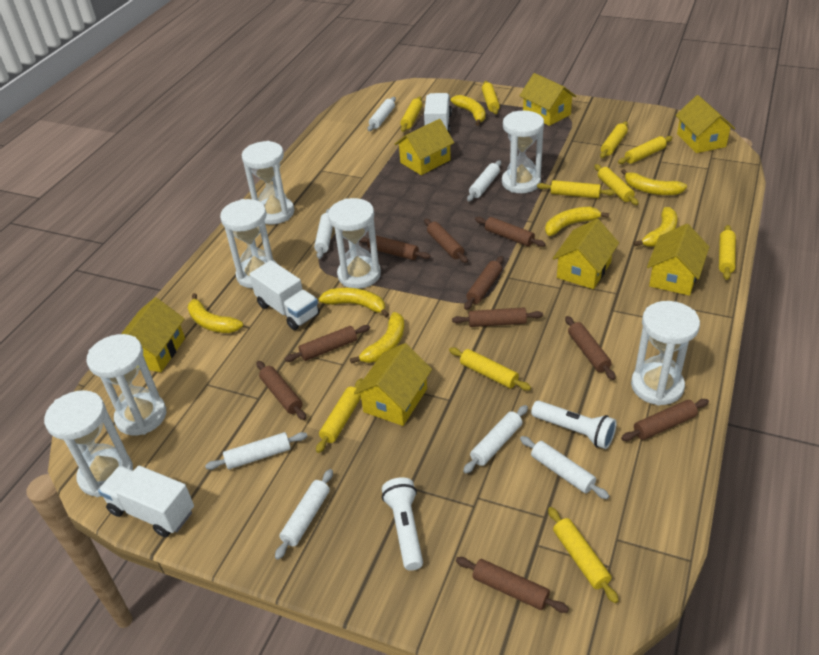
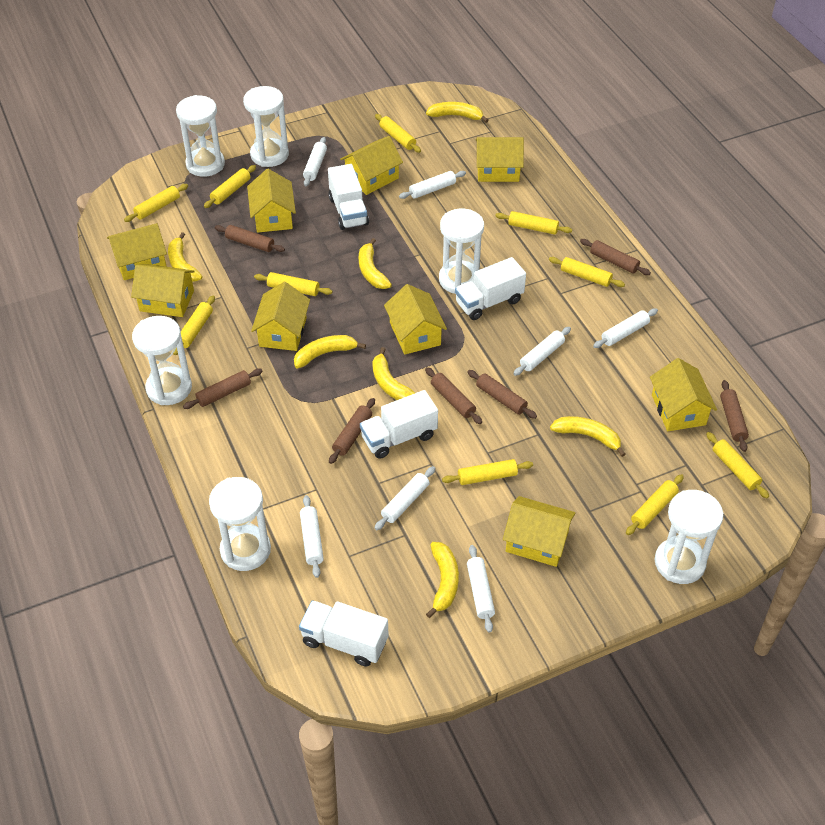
brown rolling pin: [256,361,306,420] [285,325,370,362] [359,236,430,260] [424,219,468,263] [452,308,543,327] [456,557,569,613] [464,256,504,310] [475,217,546,247] [565,316,616,380] [621,399,709,441] = 10 -> [183,369,263,409] [215,225,285,252] [329,398,375,464] [425,367,482,424] [467,370,537,419] [580,239,651,275] [720,380,749,452] = 7
white flashlight: [382,477,423,571] [531,401,617,449] = 2 -> none = 0
white hourglass: [44,390,133,497] [86,334,166,435] [220,199,276,288] [242,141,294,224] [328,198,381,289] [502,111,544,193] [631,301,700,406] = 7 -> [132,316,192,405] [176,95,225,177] [209,477,271,571] [243,86,289,167] [439,209,484,294] [655,490,723,584] = 6
white truck: [98,466,194,537] [249,260,320,330] [424,93,452,134] = 3 -> [299,600,389,666] [328,164,369,230] [360,390,438,459] [455,257,526,320] = 4
yellow house: [121,297,185,372] [354,343,432,426] [395,119,454,175] [519,73,576,126] [553,219,619,289] [647,224,709,296] [675,95,736,153] = 7 -> [107,223,167,280] [131,264,195,317] [247,169,296,233] [251,282,310,351] [340,136,403,195] [384,284,447,354] [476,137,524,182] [503,496,576,567] [650,358,717,431] = 9

